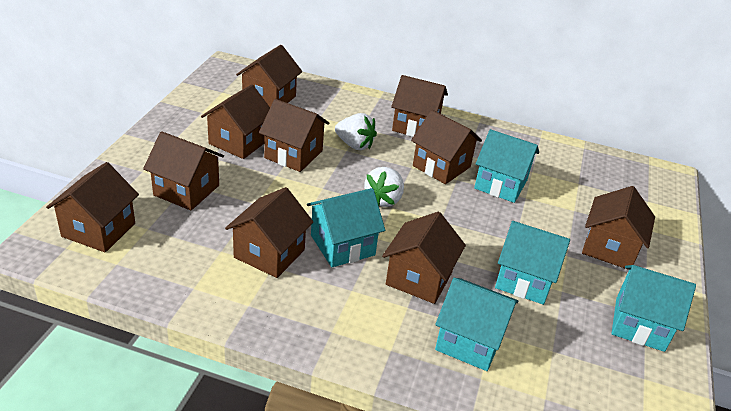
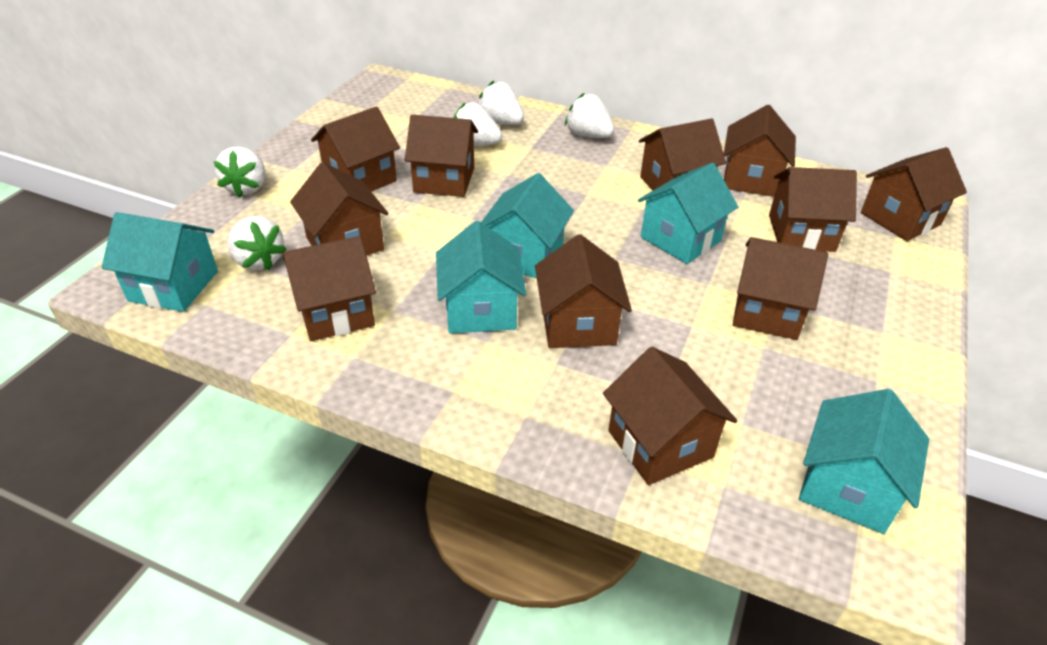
brown house: [46,162,139,252] [143,131,224,210] [201,85,270,159] [225,187,313,278] [236,45,302,107] [259,99,330,172] [382,212,466,304] [391,75,448,137] [411,110,482,184] [582,186,655,270] = 10 -> [283,236,376,341] [290,162,388,256] [311,106,400,192] [405,115,478,197] [535,234,632,348] [603,347,737,485] [639,118,726,190] [724,105,796,197] [733,237,828,340] [769,167,857,252] [861,147,967,241] = 11
white strawberry: [335,113,377,150] [364,167,404,207] = 2 -> [214,147,265,198] [228,216,287,270] [453,103,502,146] [478,81,524,125] [565,93,614,138] = 5

